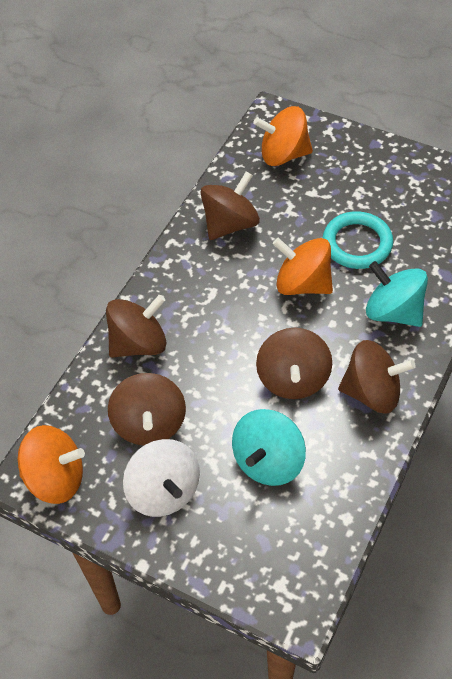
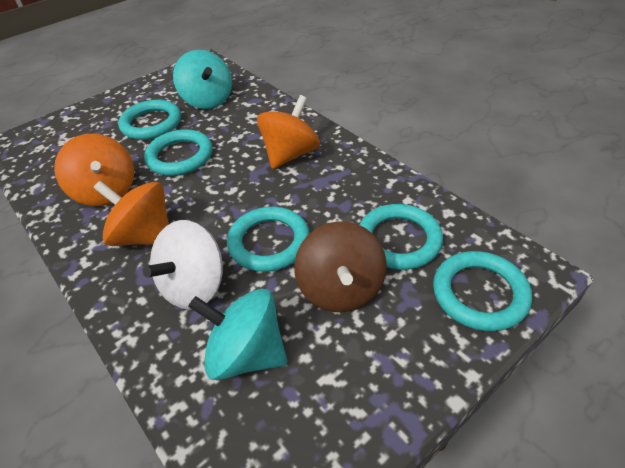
brown spinning top: [106,295,167,358] [108,373,186,446] [201,171,260,240] [256,328,332,399] [338,340,416,414] = 5 -> [294,222,387,312] = 1
turquoise ring: [323,211,393,269] = 1 -> [118,100,181,140] [144,129,213,176] [227,207,310,272] [360,204,443,270] [433,251,532,331] = 5

